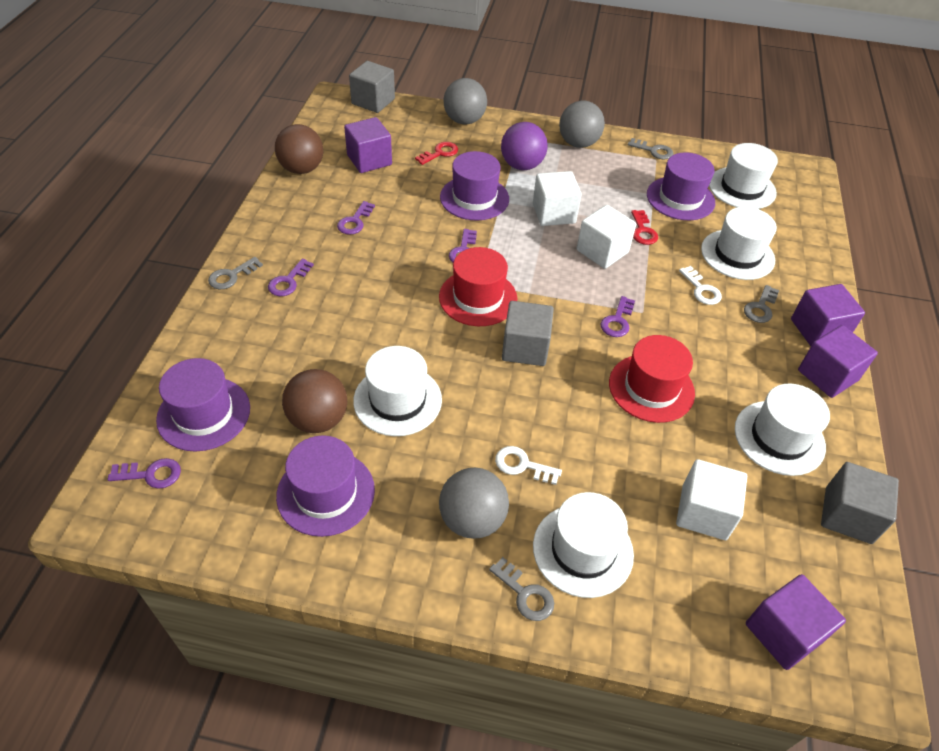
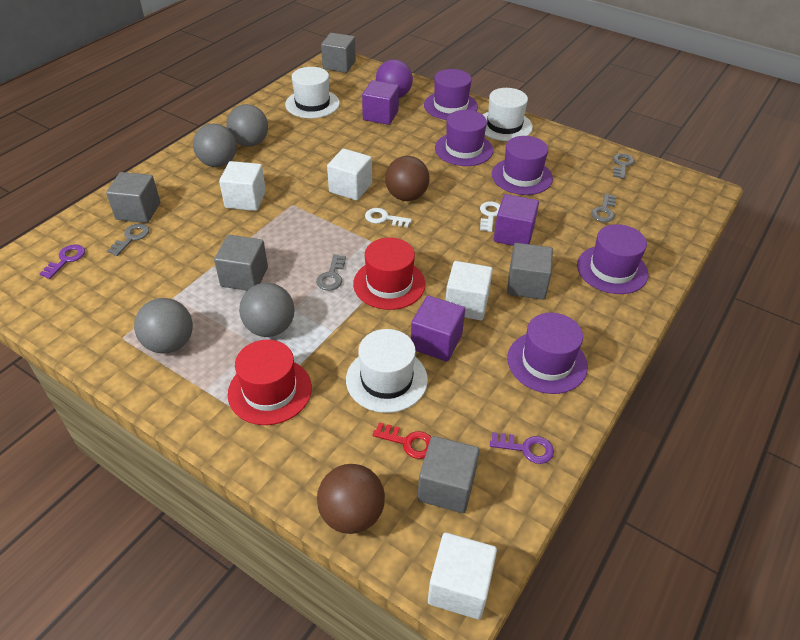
grey ball: [439,468,509,539] [444,78,487,124] [559,100,605,148] = 3 -> [134,298,193,354] [193,124,237,167] [226,104,268,147] [239,283,295,337] = 4
grey cube: [349,61,395,113] [502,301,554,366] [821,462,899,544] = 3 -> [106,172,160,223] [214,235,268,291] [321,33,356,73] [418,436,480,513] [507,243,553,300] = 5
purple cube: [344,117,392,173] [746,574,846,670] [791,284,865,346] [798,325,878,398] = 4 -> [362,80,399,125] [411,295,465,361] [493,194,539,246] = 3
purple hat: [156,358,250,452] [276,435,375,537] [440,151,509,221] [647,152,715,220] = 4 -> [424,69,478,120] [435,110,493,166] [492,136,553,195] [507,313,588,394] [577,224,648,294] = 5
purple key: [108,458,181,489] [268,259,314,296] [337,201,375,235] [449,229,477,262] [601,296,635,337] = 5 -> [39,244,85,279] [490,432,554,464] = 2
red key: [415,142,458,165] [631,210,658,245] = 2 -> [373,422,431,459] = 1
white cube: [533,171,582,226] [576,205,636,269] [676,459,747,540] = 3 -> [219,161,266,211] [327,148,372,201] [428,532,497,620] [445,261,493,320] = 4
white hat: [353,346,442,436] [533,492,634,598] [701,207,777,280] [709,143,778,209] [735,383,830,476] = 5 -> [285,67,340,118] [346,329,428,413] [483,88,533,141] = 3

